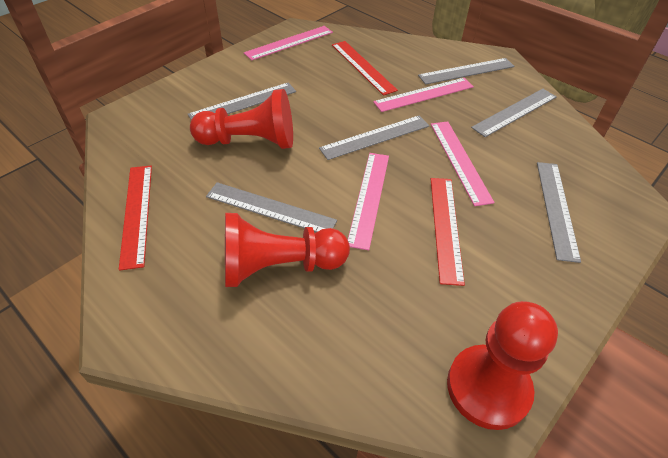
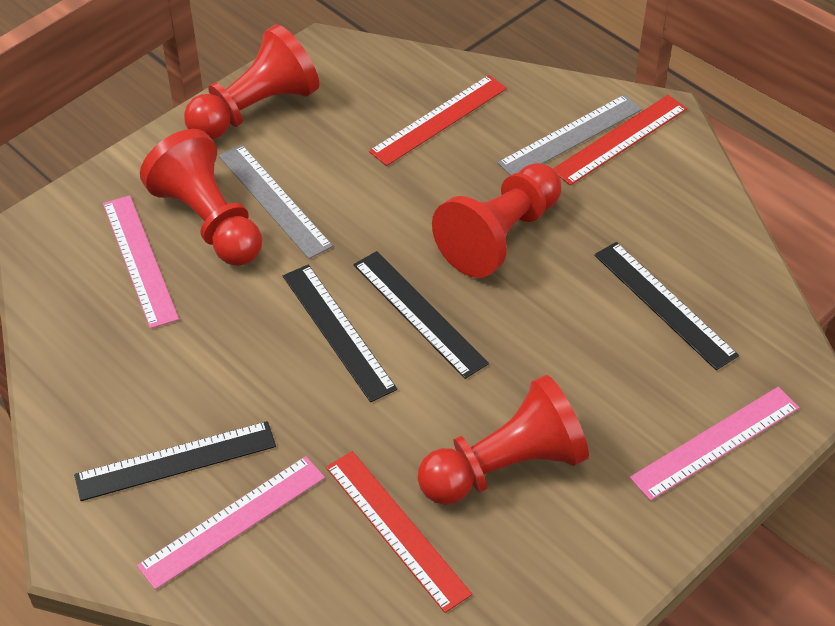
black ruler: none = 0 -> [74,421,276,501] [283,264,397,402] [354,251,489,379] [594,242,739,370] = 4
grey ruler: [188,83,296,120] [206,182,337,232] [319,116,429,160] [418,58,515,85] [471,89,557,137] [537,162,581,263] = 6 -> [219,144,333,259] [498,94,642,175] = 2
pink ruler: [244,26,333,60] [348,153,389,250] [373,78,474,112] [431,121,495,206] = 4 -> [103,195,179,329] [137,456,325,590] [630,387,800,501] = 3
red pawn: [190,89,293,149] [225,213,350,287] [447,301,558,430] = 3 -> [140,129,262,266] [184,24,319,140] [418,375,589,505] [432,163,561,278] = 4

